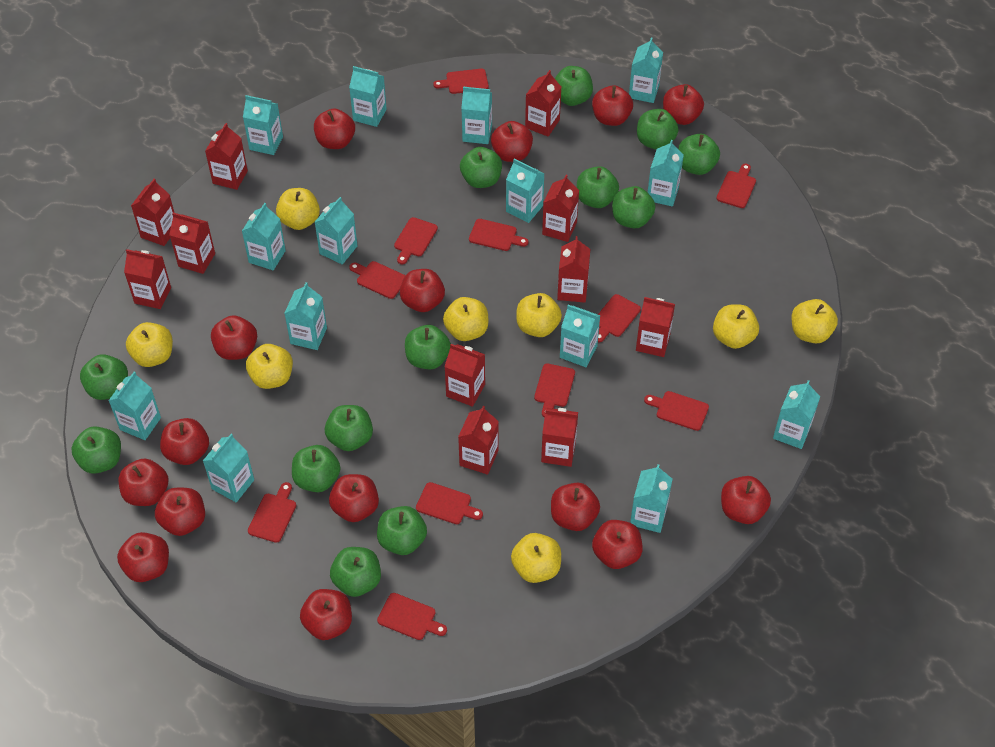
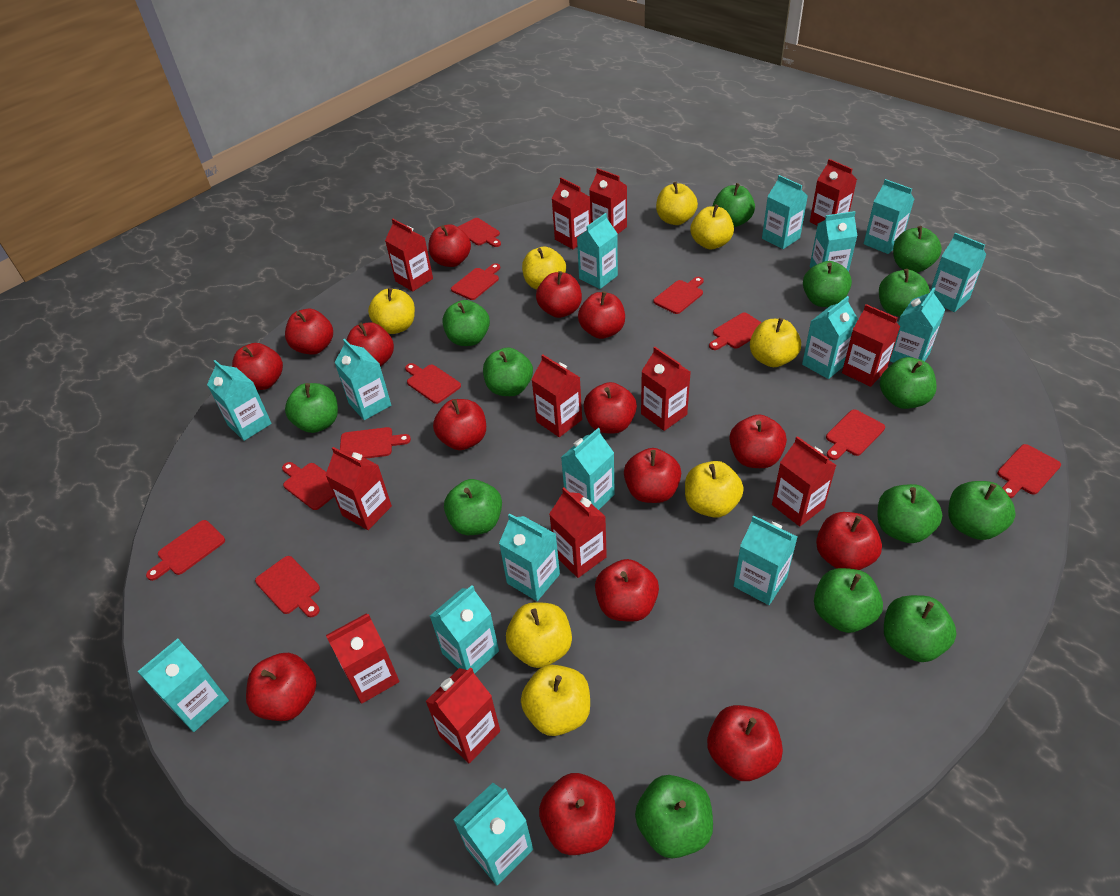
green apple: [71,426,121,474] [80,354,128,400] [292,445,340,492] [325,405,373,451] [330,547,381,597] [377,506,427,555] [405,325,451,369] [460,147,502,188] [555,66,593,106] [577,166,619,208] [612,186,655,228] [637,109,679,150] [678,134,720,175] = 13 -> [285,383,338,433] [442,300,490,346] [444,479,502,535] [483,348,533,396] [635,775,713,858] [713,183,755,227] [803,261,852,307] [814,568,883,633] [878,484,943,543] [879,269,930,317] [880,357,937,409] [884,595,956,662] [893,226,942,273] [948,481,1016,540] = 14
red carton: [124,249,171,309] [131,179,174,246] [169,213,215,274] [205,123,248,190] [444,344,485,407] [458,406,499,475] [525,70,561,136] [541,408,578,467] [542,175,579,242] [557,236,590,303] [636,297,675,357] = 11 -> [326,447,392,530] [326,613,399,704] [385,219,433,292] [425,667,500,764] [531,354,582,437] [549,488,607,578] [551,177,591,249] [589,168,627,235] [641,347,691,431] [772,436,836,527] [810,159,857,225] [842,304,900,387] = 12
turquoise carton: [109,372,161,440] [203,434,254,502] [242,203,286,270] [243,95,283,155] [284,282,327,350] [315,197,357,264] [349,66,387,127] [461,87,492,144] [506,159,544,223] [560,305,601,367] [629,37,663,103] [630,464,672,533] [647,140,684,207] [773,380,820,449] = 14 -> [138,638,229,732] [207,360,272,441] [334,339,391,420] [430,585,499,674] [453,783,533,885] [499,514,560,601] [561,428,615,510] [577,213,618,289] [734,515,797,605] [762,175,808,249] [802,296,858,379] [810,211,857,272] [864,179,914,254] [890,287,945,363] [930,233,987,312] = 15

